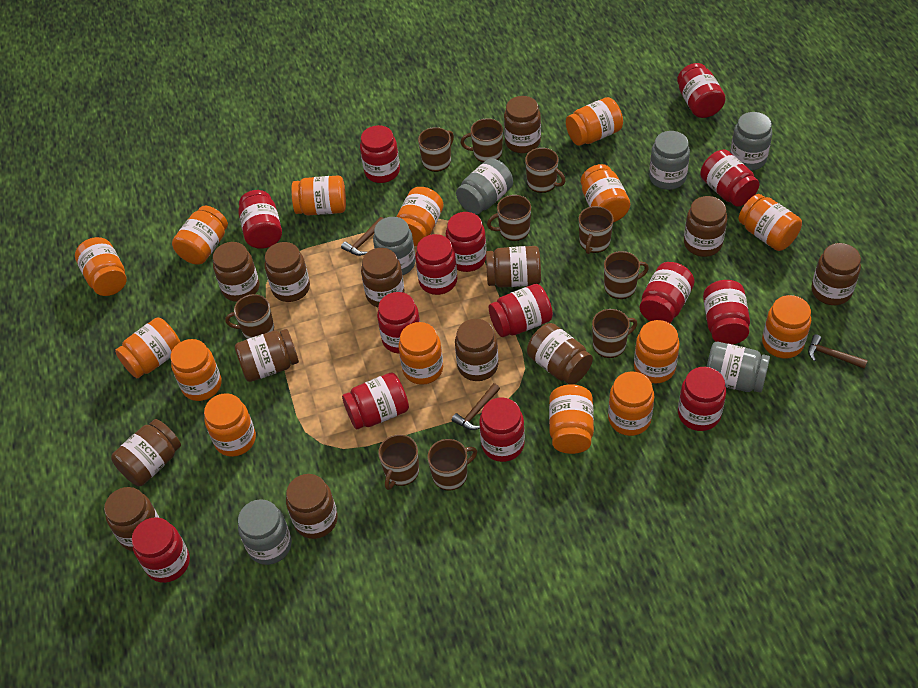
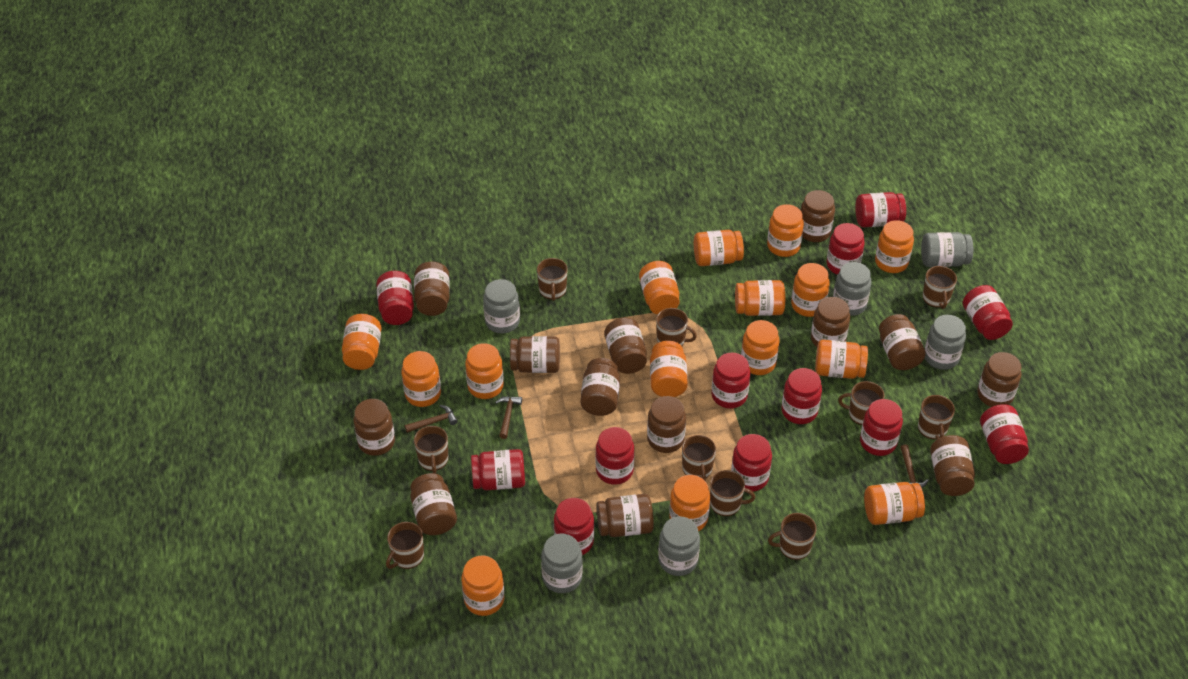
red jar: [132,517,190,583] [238,190,282,249] [342,373,409,430] [360,125,400,183] [377,292,420,354] [415,234,457,295] [446,212,486,272] [479,398,525,462] [489,284,553,337] [640,262,695,323] [677,63,726,118] [678,367,726,431] [700,149,759,207] [703,280,750,345] = 14 -> [376,271,414,325] [471,449,525,490] [554,498,594,555] [596,427,634,485] [711,353,750,409] [731,434,772,492] [781,368,822,424] [826,223,865,275] [855,192,906,228] [860,399,903,456] [963,285,1013,340] [980,404,1029,464] = 12

